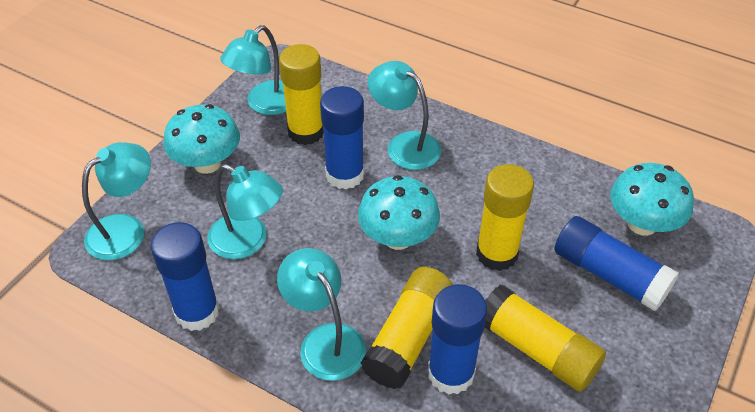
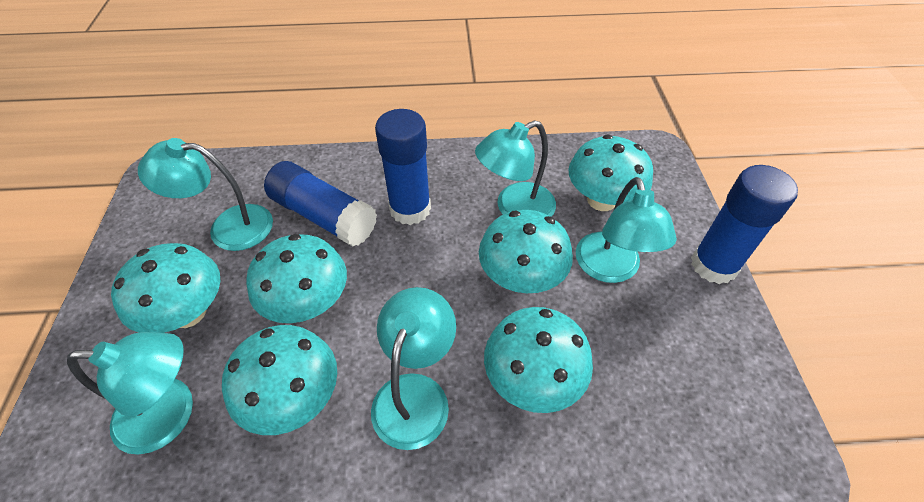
blue glue stick: [151,222,220,331] [320,86,364,189] [428,284,487,395] [554,216,679,311] = 4 -> [264,161,377,247] [375,109,431,225] [691,165,798,284] = 3
turquoise mushroom: [164,104,240,174] [358,175,440,250] [610,163,694,236] = 3 -> [111,243,220,333] [222,325,337,435] [246,234,347,323] [479,210,573,293] [484,307,593,413] [568,135,653,211] = 6
yellow glue stick: [279,44,324,145] [361,267,453,389] [476,164,534,271] [484,285,606,392] = 4 -> none = 0

